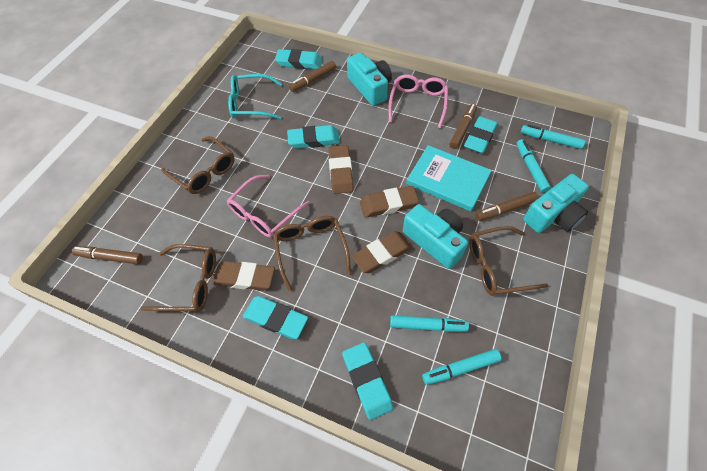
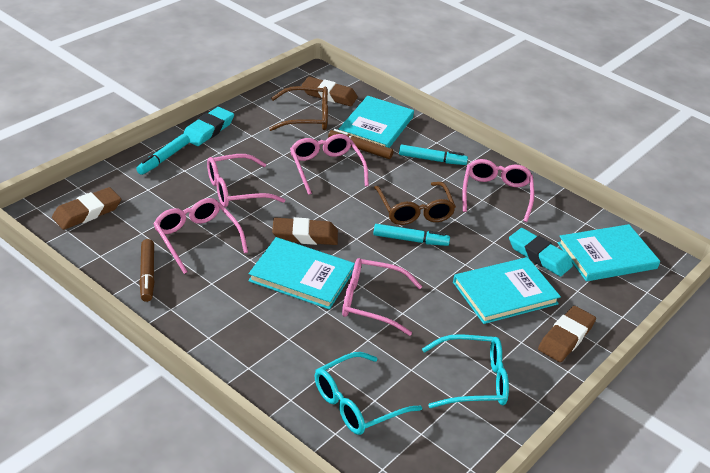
brown glasses: [141,244,216,312] [161,136,235,194] [273,216,351,291] [469,226,548,296] = 4 -> [269,86,328,131] [374,182,456,225] = 2
brown marker: [72,246,143,264] [289,61,336,92] [449,104,477,149] [476,192,539,221] = 4 -> [139,239,155,302] [328,129,394,159] = 2
pink glasses: [227,175,310,238] [388,75,448,129] = 2 -> [154,198,248,274] [207,154,285,207] [290,134,369,195] [342,258,422,336] [462,159,534,222] = 5
turquoise book: [406,145,492,211] = 1 -> [248,237,355,310] [339,96,414,148] [453,257,561,324] [558,224,660,281] = 4
turquoise camera: [347,52,392,106] [403,204,468,269] [523,174,589,233] = 3 -> none = 0
turquoise eraser: [243,296,308,339] [275,49,322,69] [287,125,340,149] [342,342,393,420] [464,116,498,154] = 5 -> [183,107,234,146] [509,228,573,277] = 2
turquoise glasses: [228,74,282,119] = 1 -> [315,352,422,435] [422,334,509,408] = 2
turquoise marker: [390,315,469,332] [422,349,502,385] [516,139,551,193] [521,125,585,149] = 4 -> [137,134,190,175] [373,224,450,246] [399,145,468,165] = 3

